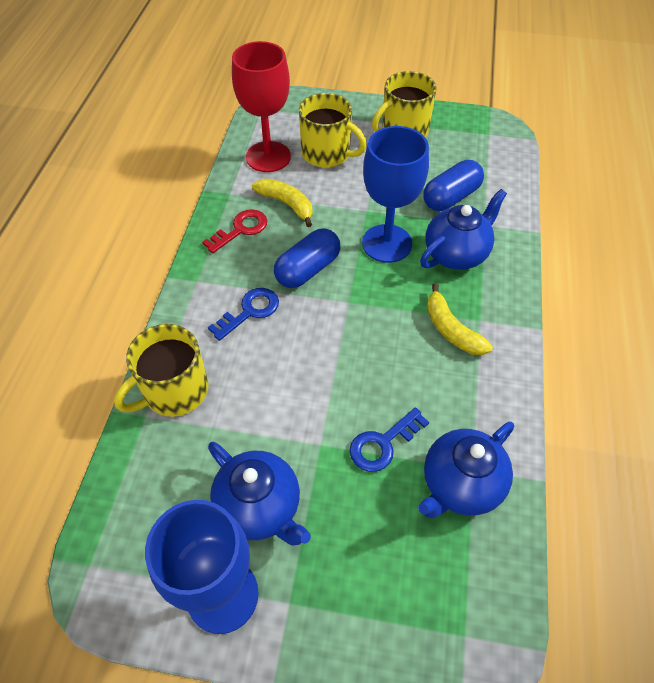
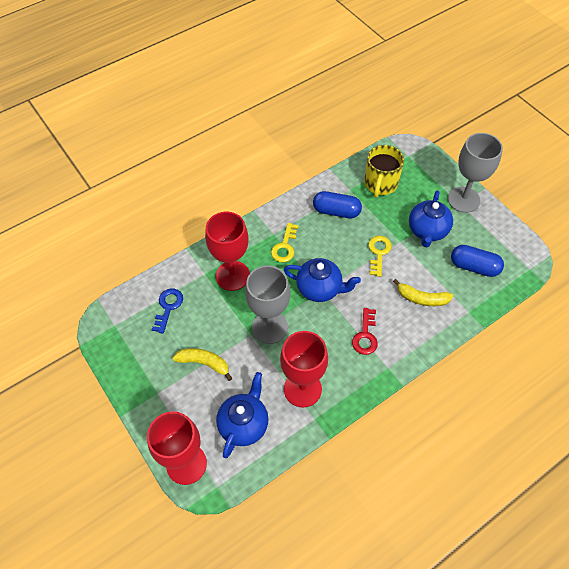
blue goblet: [145,500,259,634] [362,126,429,263] = 2 -> none = 0
blue key: [208,288,279,341] [350,407,429,472] = 2 -> [152,289,183,334] = 1
grey goblet: none = 0 -> [245,265,290,344] [448,133,503,213] = 2
red goblet: [232,41,291,172] = 1 -> [147,411,207,485] [205,212,250,291] [280,331,328,408] = 3
yellow key: none = 0 -> [271,223,299,262] [368,236,392,277] = 2
yellow mug: [114,324,209,417] [299,93,367,168] [372,71,437,137] = 3 -> [364,145,404,198] = 1

